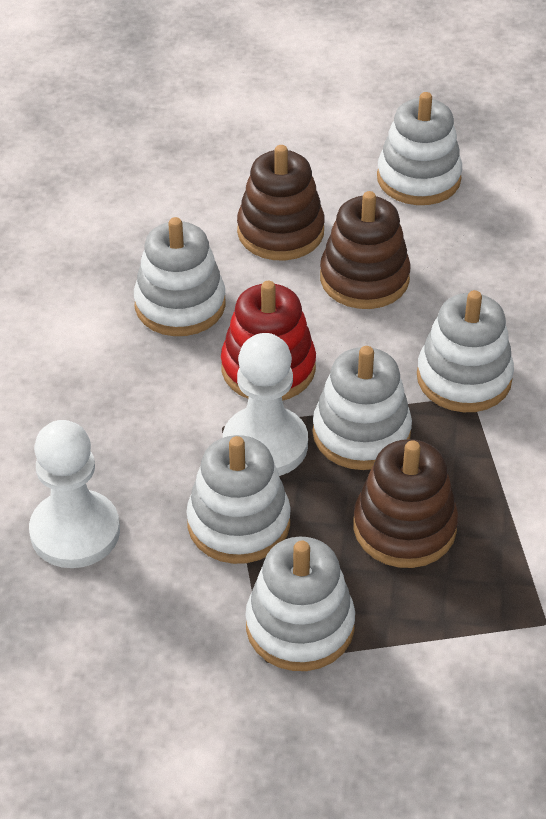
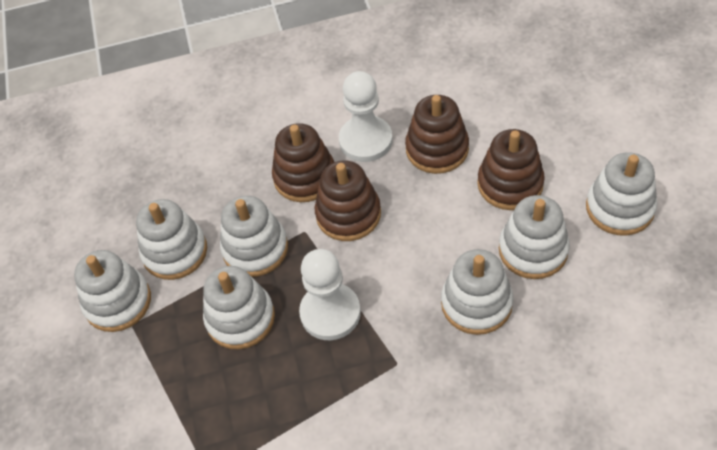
brown stacking toy: [237,145,325,261] [320,191,411,309] [353,439,458,568] = 3 -> [272,123,334,202] [314,160,381,241] [405,95,469,174] [477,129,545,210] = 4
red stacking toy: [221,281,316,401] = 1 -> none = 0
white stacking toy: [134,217,226,336] [186,435,291,564] [245,537,355,671] [312,346,412,470] [377,92,462,205] [417,290,514,412] = 6 -> [74,250,151,332] [136,199,207,280] [203,266,275,350] [220,196,288,277] [441,249,513,335] [499,195,570,279] [586,152,657,236] = 7

